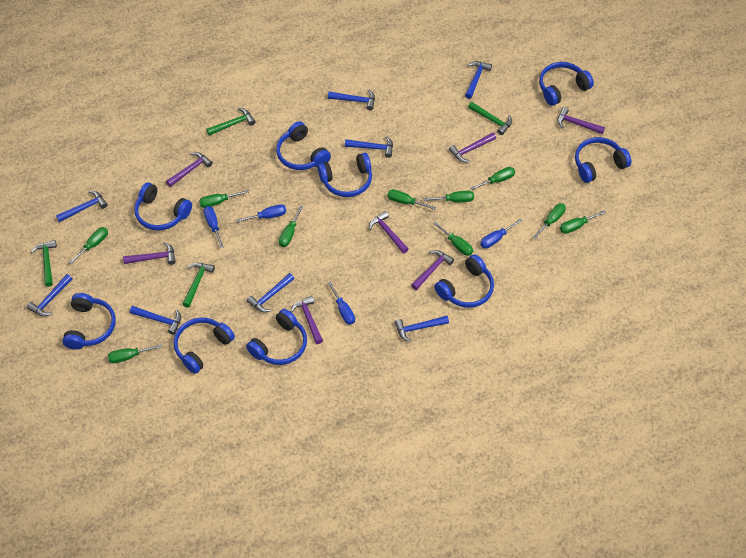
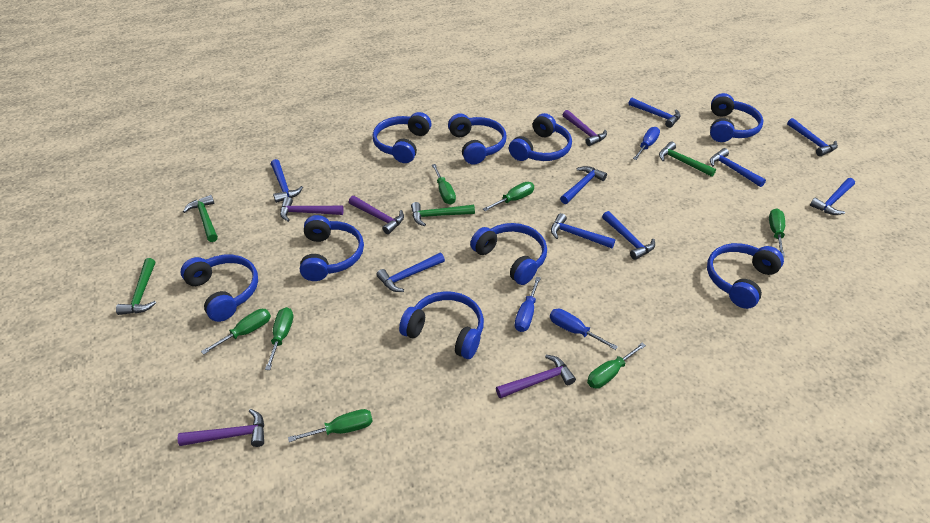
blue hammer: [27,274,72,316] [56,191,107,222] [130,306,181,335] [247,273,294,312] [328,89,375,110] [345,136,393,158] [395,316,449,342] [465,61,492,99] = 8 -> [271,159,303,203] [376,253,445,292] [551,213,615,248] [560,166,607,204] [602,211,655,260] [628,98,681,128] [710,148,766,187] [787,118,838,156] [810,178,855,215] = 9
blue screwdriver: [204,206,224,248] [236,204,286,223] [328,281,355,325] [480,219,522,248] = 4 -> [515,277,541,332] [550,309,618,350] [633,127,660,160] = 3
green screwdriver: [69,227,108,264] [108,344,162,363] [199,190,249,208] [279,205,304,247] [387,189,436,210] [424,191,474,202] [433,222,473,256] [470,167,515,190] [533,203,566,239] [560,210,606,234] = 10 -> [201,309,271,355] [265,307,293,370] [288,409,373,442] [432,164,456,204] [483,182,534,211] [587,342,646,389] [769,209,785,256] = 7
purple hammer: [123,242,176,265] [166,152,213,187] [290,296,323,344] [369,211,409,254] [411,250,454,290] [449,132,496,162] [557,107,605,134] = 7 -> [178,409,264,447] [280,197,344,222] [349,196,404,234] [496,355,576,399] [562,110,607,146] = 5

